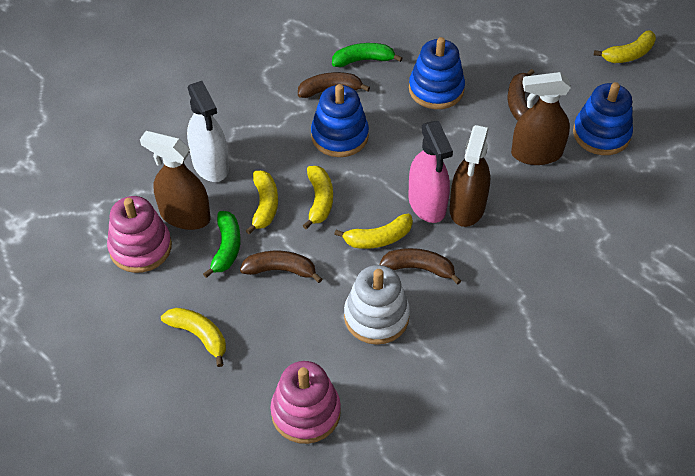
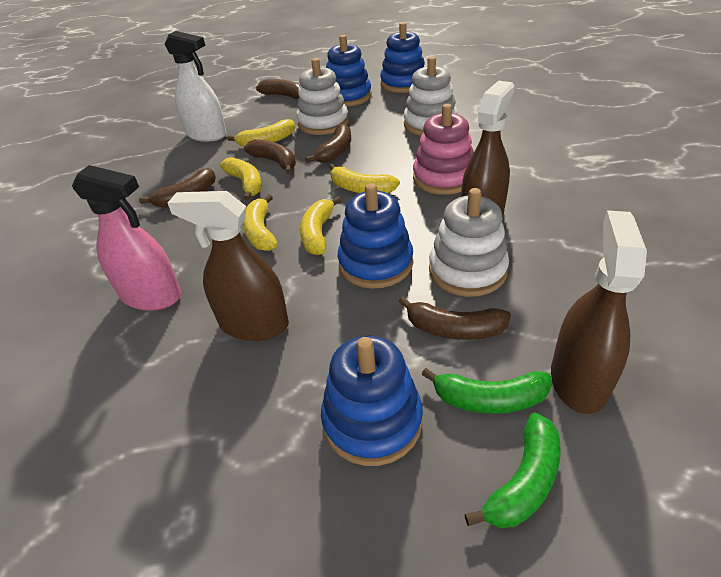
blue stacking toy: [311,84,369,157] [409,37,465,109] [573,82,633,155] = 3 -> [321,336,423,466] [326,35,372,107] [338,183,413,289] [380,22,425,93] = 4
brown banana: [240,251,322,283] [298,72,370,98] [379,248,461,285] [508,69,535,121] = 4 -> [139,168,216,208] [244,139,296,174] [256,79,301,99] [306,123,351,163] [399,297,511,340] = 5
pink stacking toy: [107,196,172,273] [270,361,341,444] = 2 -> [413,104,474,195] = 1
white stacking toy: [344,265,410,345] = 1 -> [296,58,349,135] [404,57,458,136] [429,188,509,297] = 3

